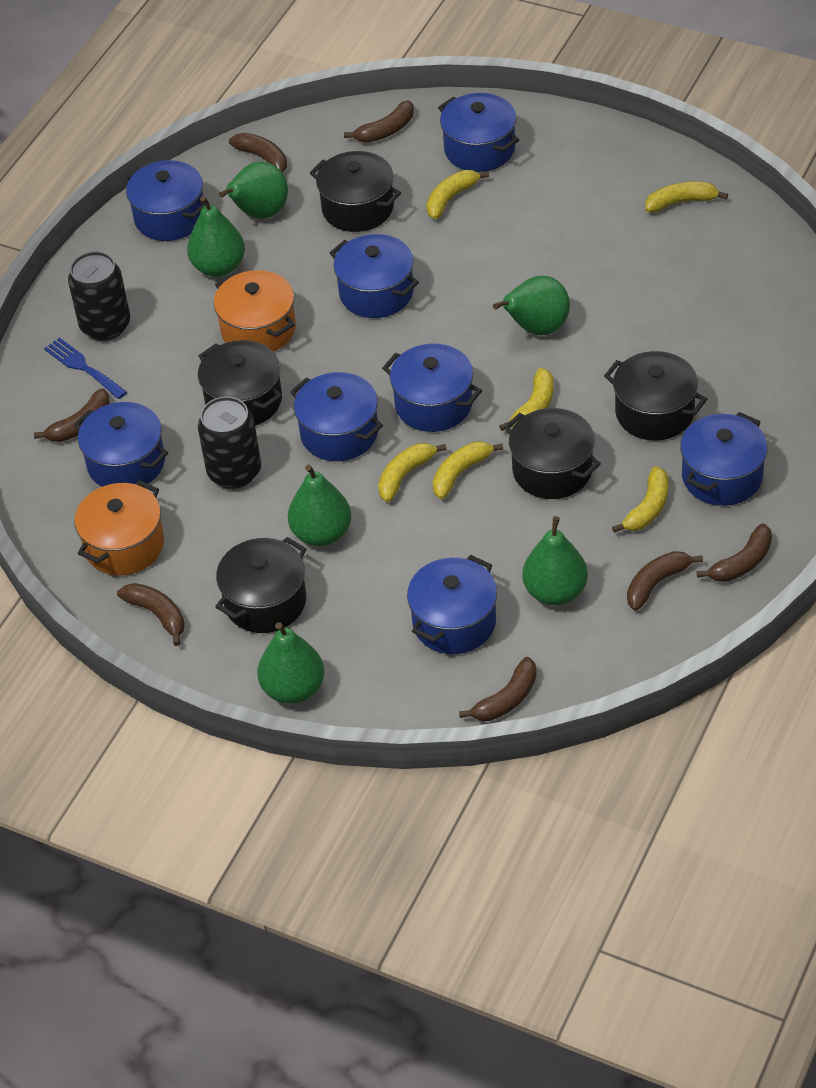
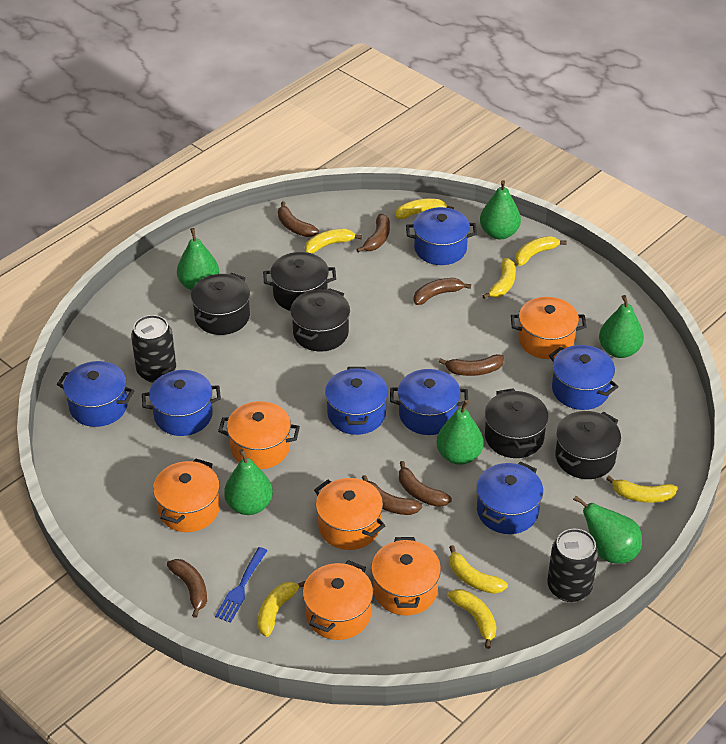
blue pot: [74,402,168,487] [123,160,206,241] [290,372,383,461] [330,234,419,318] [382,344,482,432] [407,555,497,654] [438,93,519,172] [680,412,768,506] = 8 -> [57,361,134,427] [142,370,221,436] [325,367,388,435] [390,369,468,435] [406,207,477,265] [477,462,543,534] [549,345,619,410] = 7
orange pot: [74,480,164,575] [214,270,296,352] = 2 -> [153,459,220,532] [218,401,300,469] [303,560,373,640] [314,478,385,550] [371,537,441,616] [511,297,586,359] = 6
yellow banana: [378,443,447,502] [426,170,489,219] [433,441,503,499] [499,368,554,431] [612,466,669,533] [645,181,728,213] = 6 -> [257,581,306,637] [305,229,362,254] [396,199,454,219] [448,589,497,649] [449,545,508,594] [482,258,516,299] [515,236,567,266] [606,476,678,503] = 8

